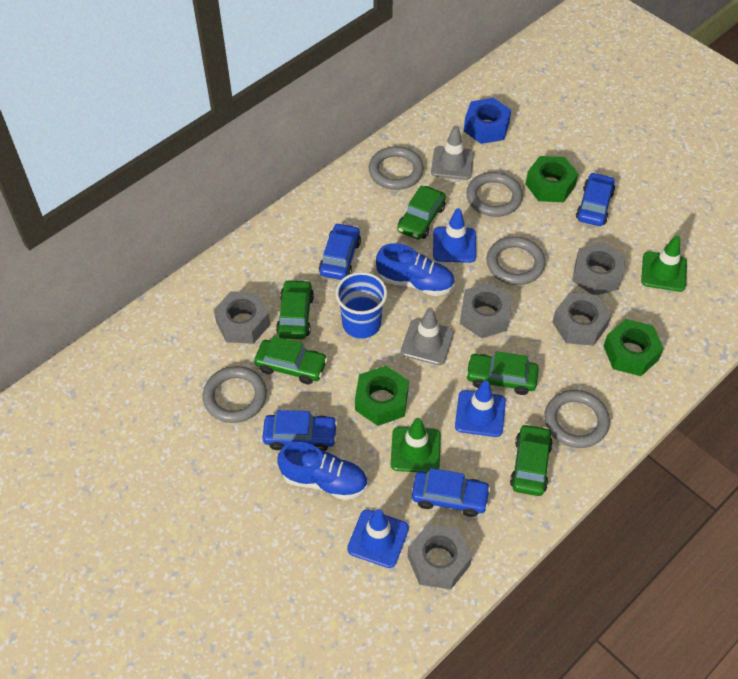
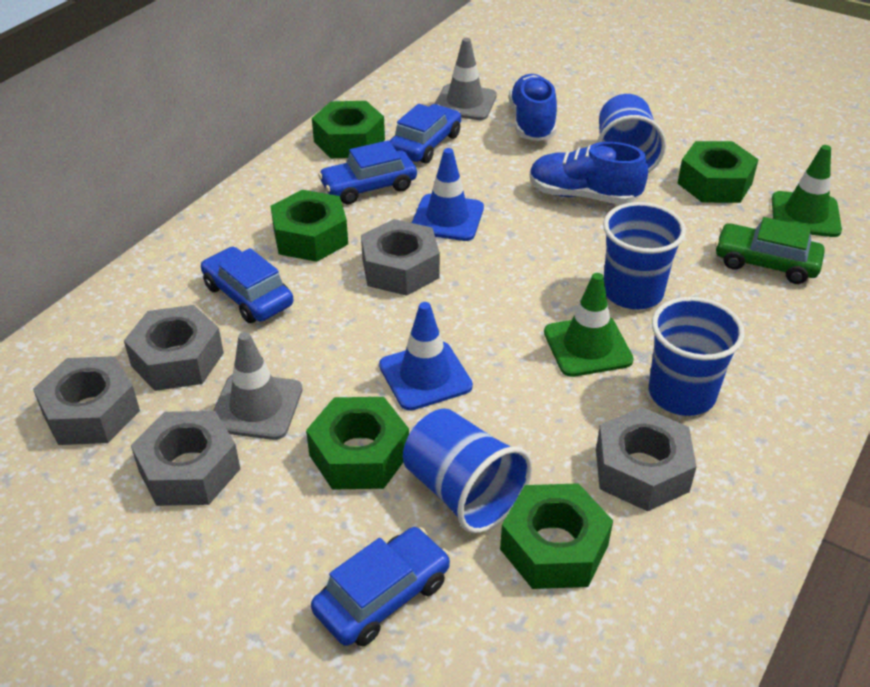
blue cup: [335,272,387,339] = 1 -> [403,408,532,533] [597,94,666,173] [603,202,686,309] [649,297,745,416] = 4
blue nut: [464,98,511,144] = 1 -> none = 0
blue traffic cone: [347,509,409,568] [433,208,476,263] [455,380,506,437] = 3 -> [379,302,473,411] [412,148,484,241] = 2
green car: [254,336,328,384] [276,279,314,339] [397,185,446,240] [466,351,539,395] [510,424,553,496] = 5 -> [715,217,825,284] = 1
green nut: [355,366,409,426] [525,156,578,202] [604,319,664,376] = 3 -> [271,190,348,262] [306,397,409,490] [312,101,385,158] [500,483,613,589] [677,141,759,203] = 5
grey ring: [203,366,267,423] [369,146,424,190] [466,172,523,217] [487,236,546,285] [544,390,610,448] = 5 -> none = 0

